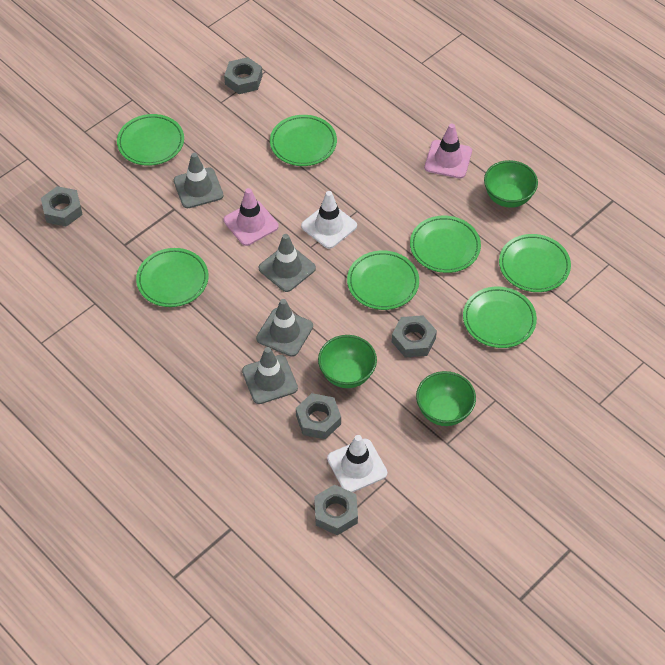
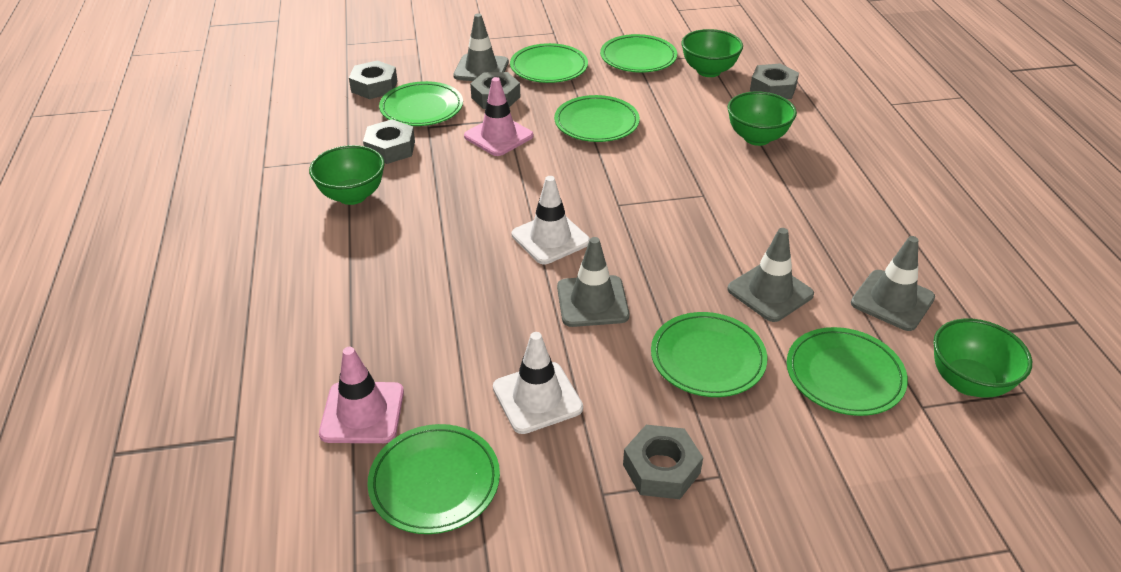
green bowl: [318,335,377,388] [416,371,476,426] [484,160,538,208] = 3 -> [309,145,385,205] [681,29,743,77] [728,91,797,146] [933,319,1032,397] = 4

